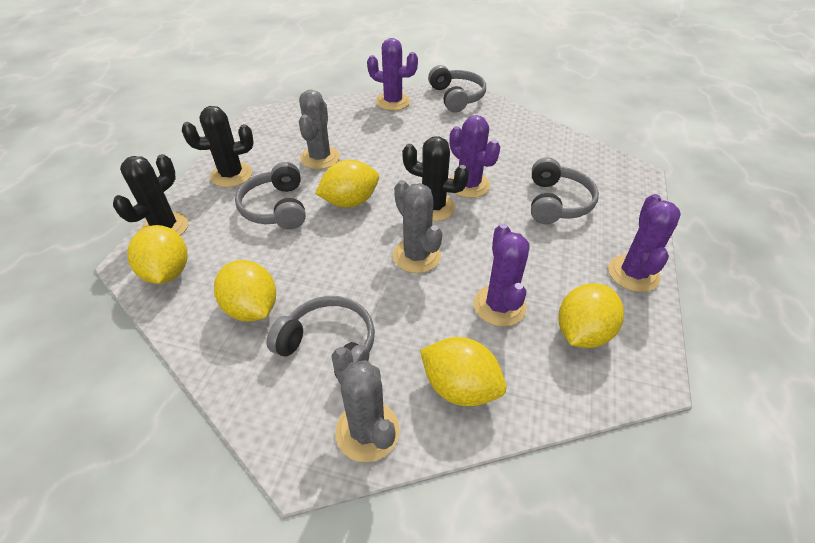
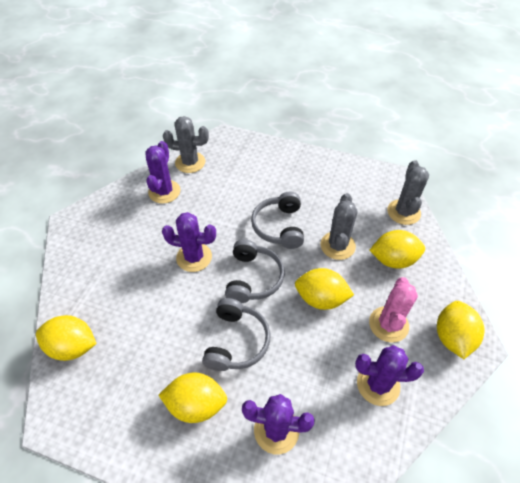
black cactus: [113,154,189,236] [182,106,254,188] [402,136,469,222] = 3 -> none = 0
grey headphones: [235,162,306,229] [267,296,375,378] [428,65,486,112] [531,158,599,224] = 4 -> [202,298,271,371] [225,239,285,303] [251,192,304,249] = 3
pink cactus: none = 0 -> [369,277,418,343] = 1

